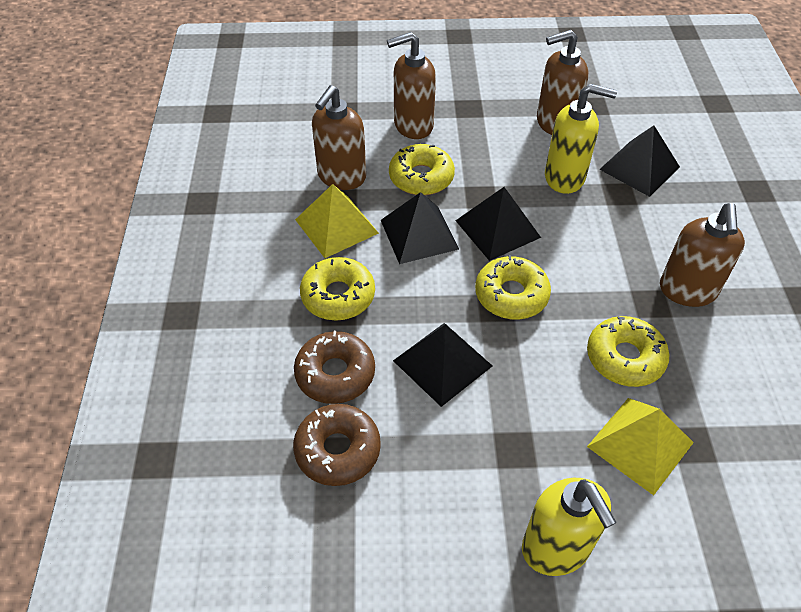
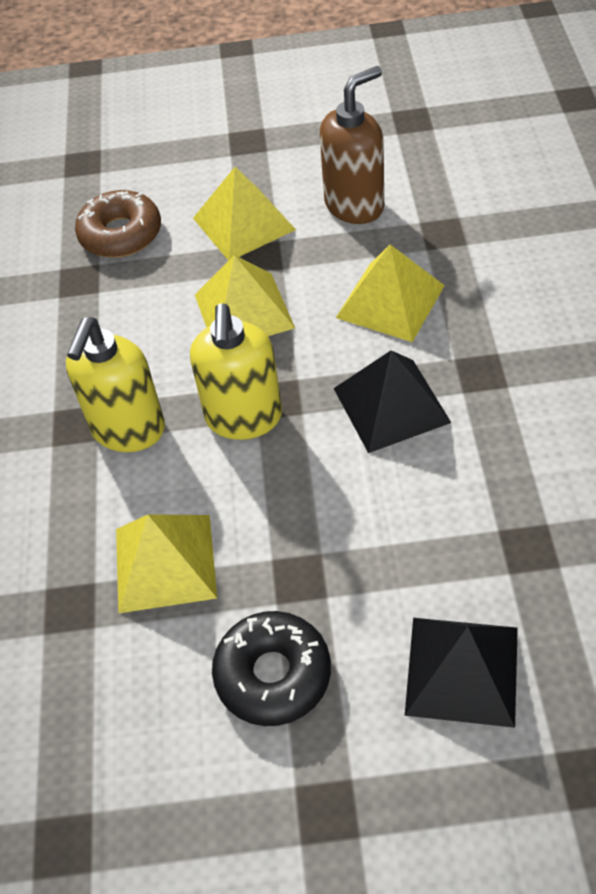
black donut: none = 0 -> [212,611,331,726] = 1
black pyramid: [381,192,459,264] [393,323,492,407] [455,187,541,261] [599,125,680,197] = 4 -> [333,350,451,453] [405,618,518,728] = 2
brown donut: [293,404,381,486] [294,331,375,404] = 2 -> [75,190,161,258] = 1
brown soap dispenser: [312,85,366,190] [387,32,436,139] [537,30,588,135] [660,203,745,307] = 4 -> [319,66,384,224] = 1
yellow donut: [300,257,375,321] [389,144,455,195] [475,255,551,320] [587,316,669,387] = 4 -> none = 0
yellow pyramid: [295,184,379,258] [587,398,694,495] = 2 -> [116,514,217,613] [193,167,296,261] [195,255,295,336] [336,244,445,342] = 4

